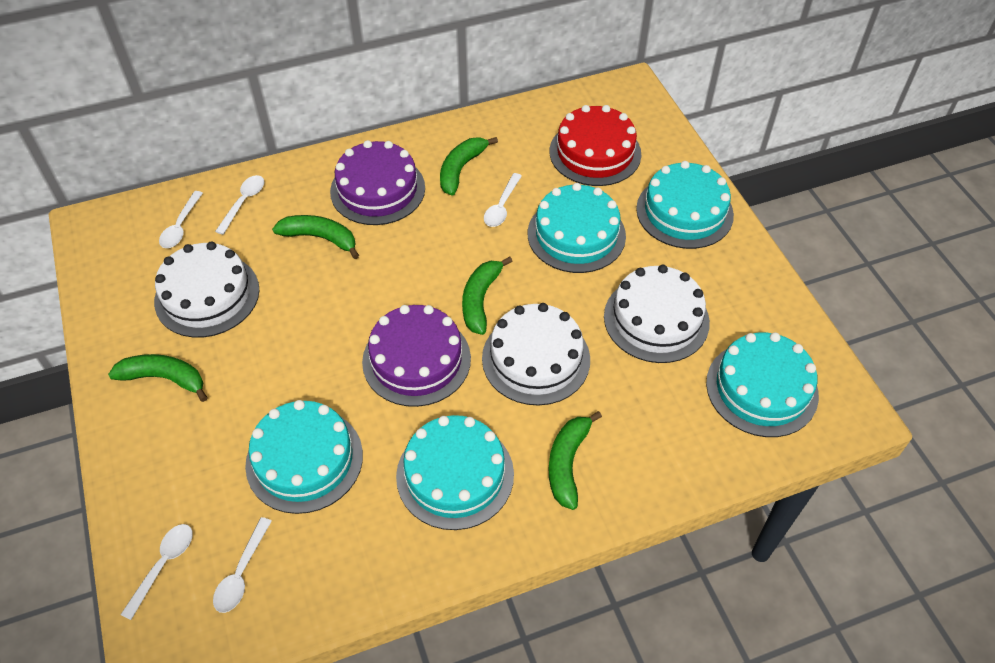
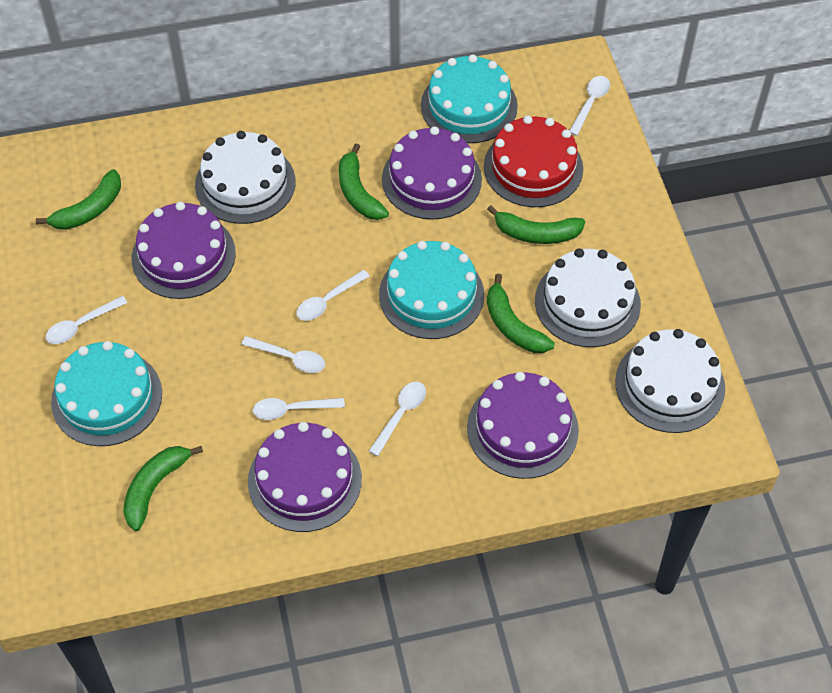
purple cake: [330,140,425,225] [362,305,471,407] = 2 -> [132,202,236,299] [248,422,362,532] [382,126,482,220] [467,372,579,479] = 4
turquoise cake: [245,400,363,514] [396,415,514,530] [528,183,626,273] [636,161,734,249] [706,332,819,437] = 5 -> [51,341,162,446] [379,241,484,339] [421,54,518,143] = 3
white spoon: [120,524,193,620] [159,191,203,248] [213,517,272,613] [215,175,264,235] [484,173,522,227] = 5 -> [46,296,127,344] [241,336,325,373] [253,398,345,420] [296,270,370,321] [369,382,426,456] [569,76,610,136] = 6

